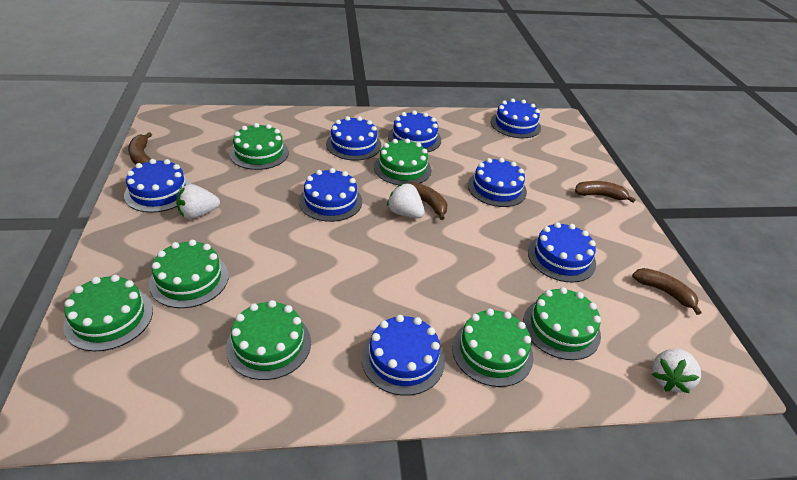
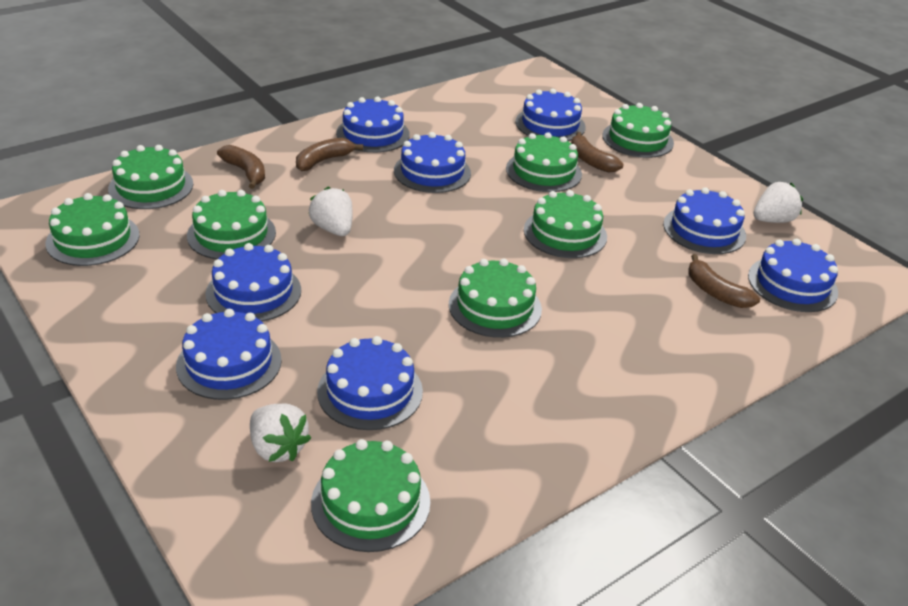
green cake: [63,275,153,351] [149,240,229,308] [226,300,311,380] [230,123,289,170] [374,139,432,185] [452,308,534,387] [523,287,601,360] = 7 -> [45,193,140,266] [108,145,193,209] [187,190,276,259] [311,439,430,552] [449,258,542,338] [506,132,582,192] [524,190,607,258] [602,103,674,158] = 8

